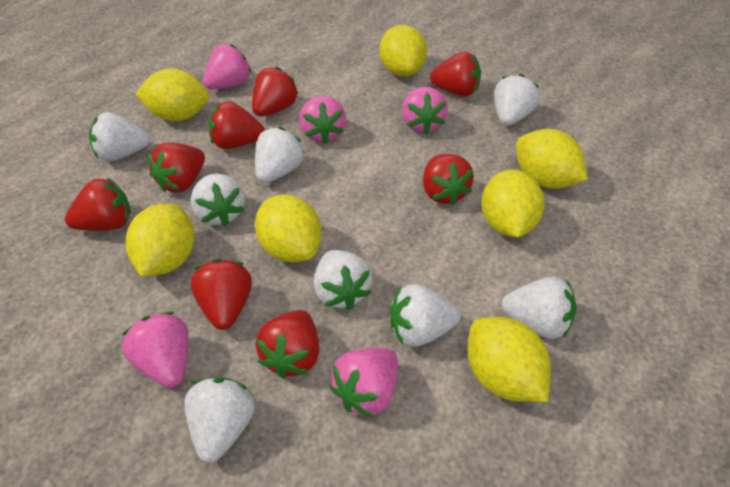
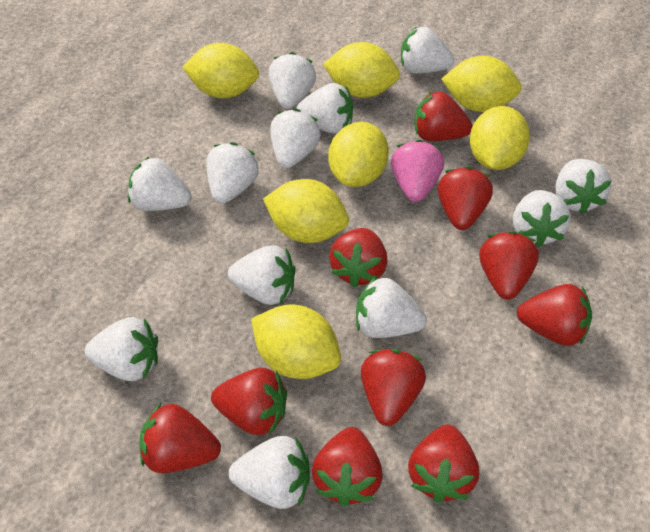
pink strawberry: [122,312,188,388] [203,44,252,89] [299,96,346,144] [329,348,398,418] [402,87,448,134] = 5 -> [391,140,444,202] = 1
red strawberry: [65,177,131,231] [148,143,205,192] [191,259,252,330] [208,101,265,149] [252,67,298,116] [256,310,319,379] [423,154,474,206] [430,52,481,97] = 8 -> [140,402,221,473] [211,368,287,435] [312,427,383,507] [329,228,388,288] [361,349,426,426] [408,425,479,503] [415,91,473,141] [438,166,493,230] [479,231,539,300] [517,284,592,346] = 10
white strawberry: [89,112,150,161] [184,377,255,463] [191,174,245,226] [255,127,305,183] [314,250,372,310] [390,284,461,347] [494,74,539,126] [501,277,576,339] = 8 -> [85,317,158,381] [128,157,192,211] [206,142,258,204] [228,246,295,305] [229,436,310,509] [269,52,316,109] [270,109,321,168] [296,83,353,134] [356,277,427,338] [401,27,454,74] [513,190,571,247] [556,159,611,214] = 12

